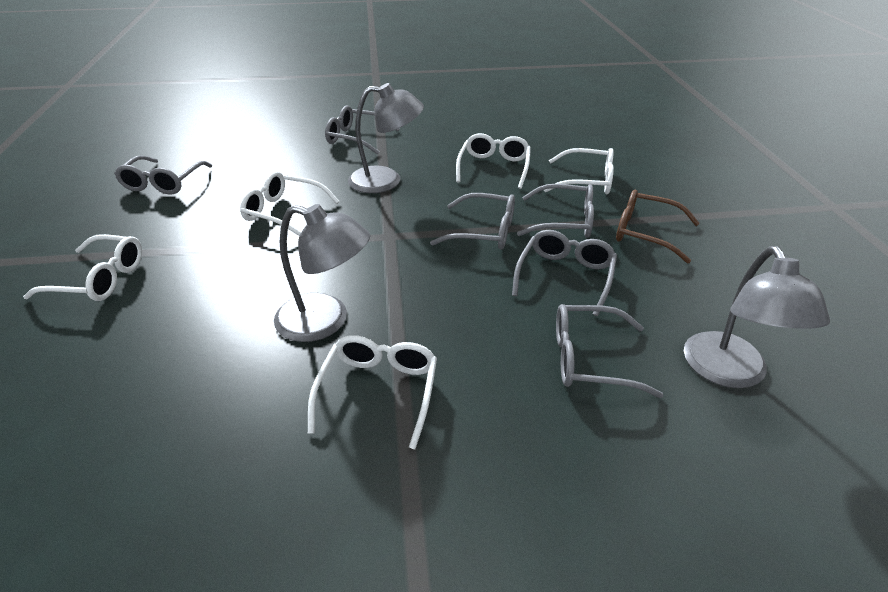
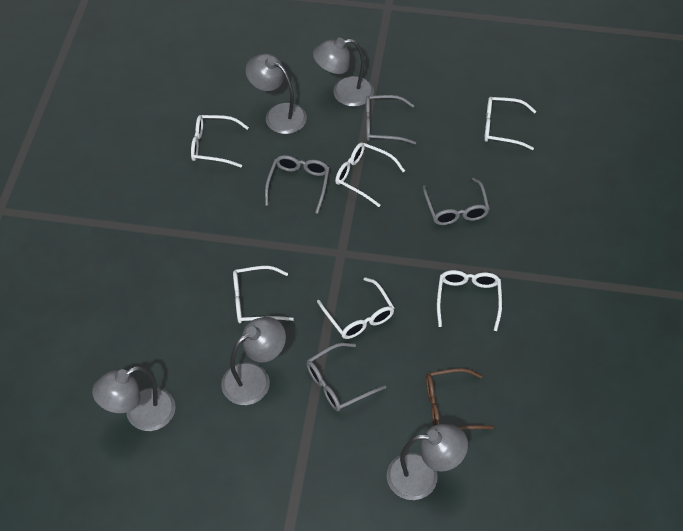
grey glasses: [114,156,212,194] [325,106,400,155] [430,193,515,250] [512,230,617,316] [517,184,594,238] [556,304,663,398] = 6 -> [265,155,330,214] [306,343,386,411] [366,95,416,145] [423,178,490,225] = 4
grey lamp: [274,204,370,342] [348,83,424,193] [684,246,830,388] = 3 -> [92,366,176,431] [221,317,286,405] [246,53,307,134] [313,37,374,107] [387,424,468,500] = 5
white glasses: [23,234,142,301] [240,171,340,236] [308,335,437,449] [456,133,531,189] [544,148,614,194] = 5 -> [191,115,249,168] [233,266,294,323] [317,277,395,339] [335,142,405,207] [437,270,502,331] [484,97,536,150] = 6

